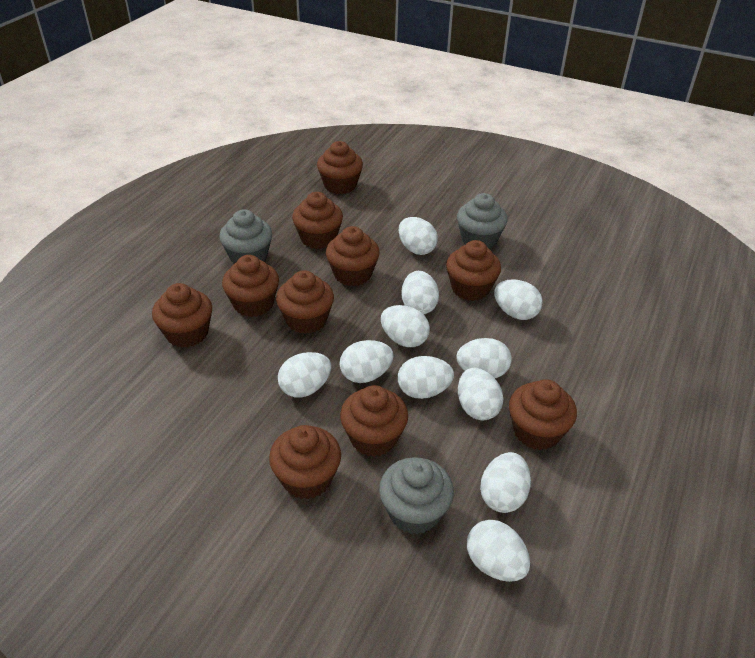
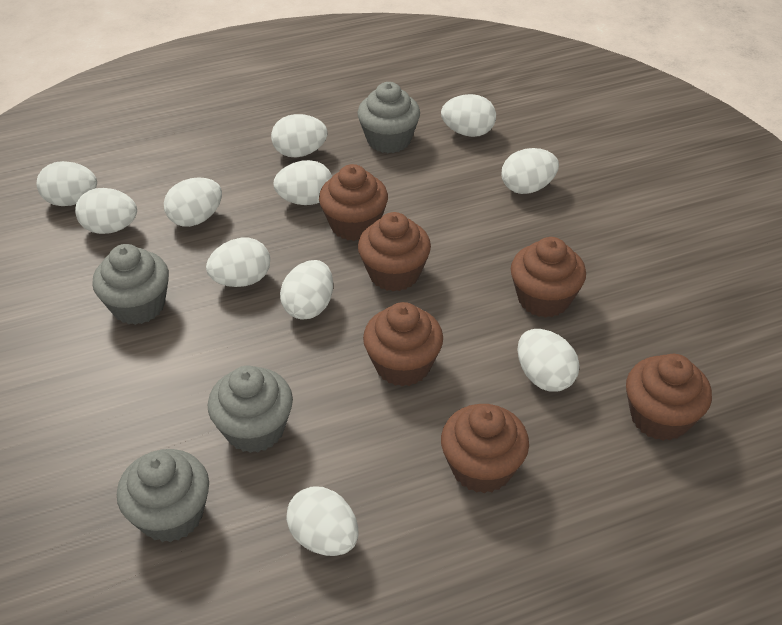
brown cupcake: [152,283,212,348] [222,255,279,317] [269,425,341,499] [276,270,334,334] [292,192,343,249] [317,141,363,194] [326,226,380,286] [340,385,408,457] [446,240,501,301] [509,379,577,450] = 10 -> [319,164,388,241] [358,212,431,291] [363,302,443,386] [441,404,529,493] [511,237,586,318] [626,354,712,441] = 6
grey cupcake: [219,209,272,264] [379,457,454,534] [457,193,507,248] = 3 -> [92,244,169,325] [117,449,209,542] [208,366,293,453] [357,82,420,153] = 4

